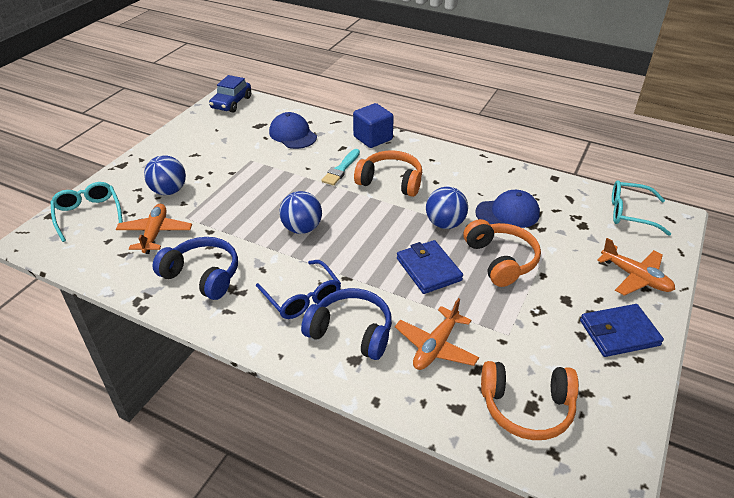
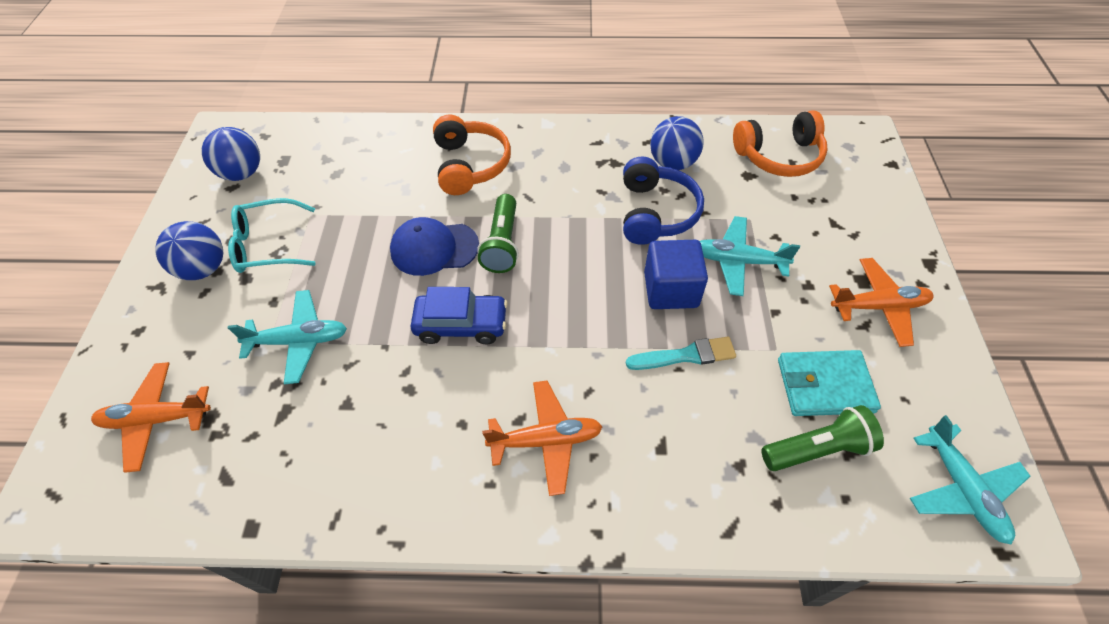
blue cap: [269,112,317,149] [475,190,540,228] = 2 -> [390,217,479,276] = 1
blue glasses: [256,260,341,319] = 1 -> none = 0
blue headphones: [152,237,238,300] [301,288,392,360] = 2 -> [623,157,704,245] = 1
blue wallet: [397,240,463,294] [580,304,664,357] = 2 -> none = 0
green flashlight: none = 0 -> [477,194,519,273] [761,405,884,471] = 2
orange headphones: [354,151,422,197] [463,219,541,287] [481,361,579,440] = 3 -> [433,115,511,195] [733,110,828,177] = 2
turquoise glasses: [50,182,123,242] [612,180,671,236] = 2 -> [228,198,316,273] = 1
turquoise plane: none = 0 -> [228,290,347,385] [700,216,800,296] [910,415,1031,544] = 3
turquoise wallet: none = 0 -> [778,350,881,416] = 1

